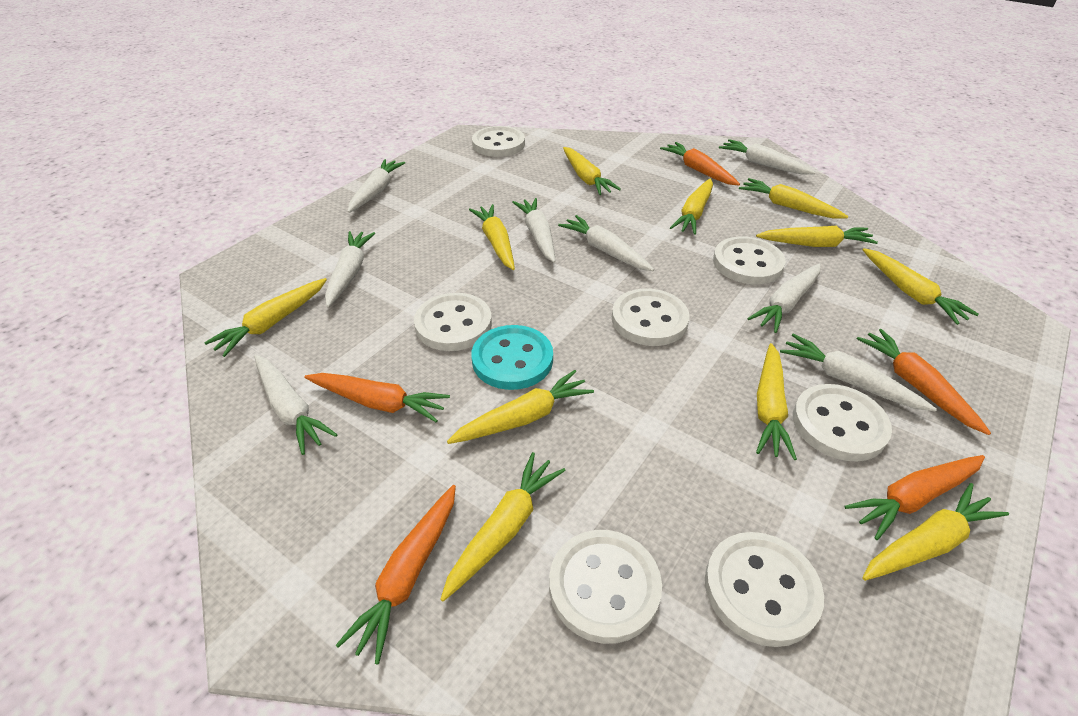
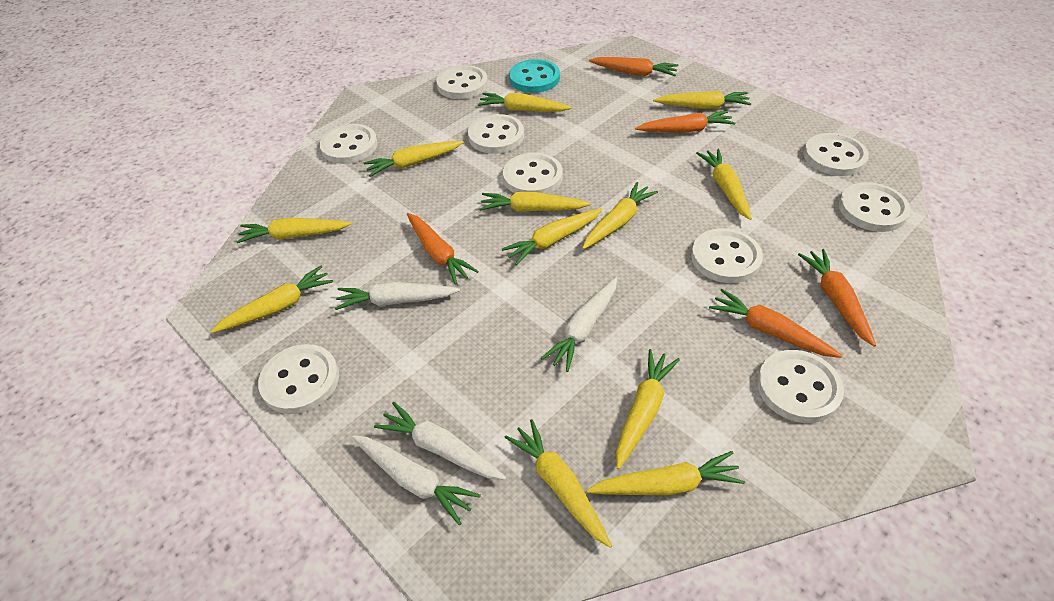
white button: [414,293,492,351] [472,126,525,157] [549,530,662,644] [612,289,690,346] [705,532,824,647] [713,237,786,285] [793,384,892,462] = 7 -> [258,344,339,414] [319,124,377,164] [436,65,488,99] [468,114,524,154] [503,153,563,194] [691,228,763,283] [757,350,844,423] [803,133,869,176] [839,182,911,232] = 9
white carrot: [254,355,338,455] [325,231,375,307] [348,159,405,213] [512,198,556,263] [558,215,654,271] [719,139,815,175] [747,264,821,333] [780,334,937,411] = 8 -> [335,282,460,310] [352,435,481,525] [374,402,506,480] [541,277,617,372] = 4
yellow carrot: [204,278,327,357] [440,452,566,602] [447,370,594,444] [469,204,515,270] [563,147,621,195] [670,178,713,235] [739,178,848,219] [756,226,878,247] [756,343,797,460] [862,483,1009,581] [863,248,979,325] = 11 -> [211,266,333,333] [236,218,352,243] [363,141,464,177] [478,93,572,112] [480,192,591,212] [502,208,602,265] [504,419,612,548] [582,182,658,249] [587,451,745,495] [616,349,680,469] [653,91,752,109] [696,149,752,220] = 12

